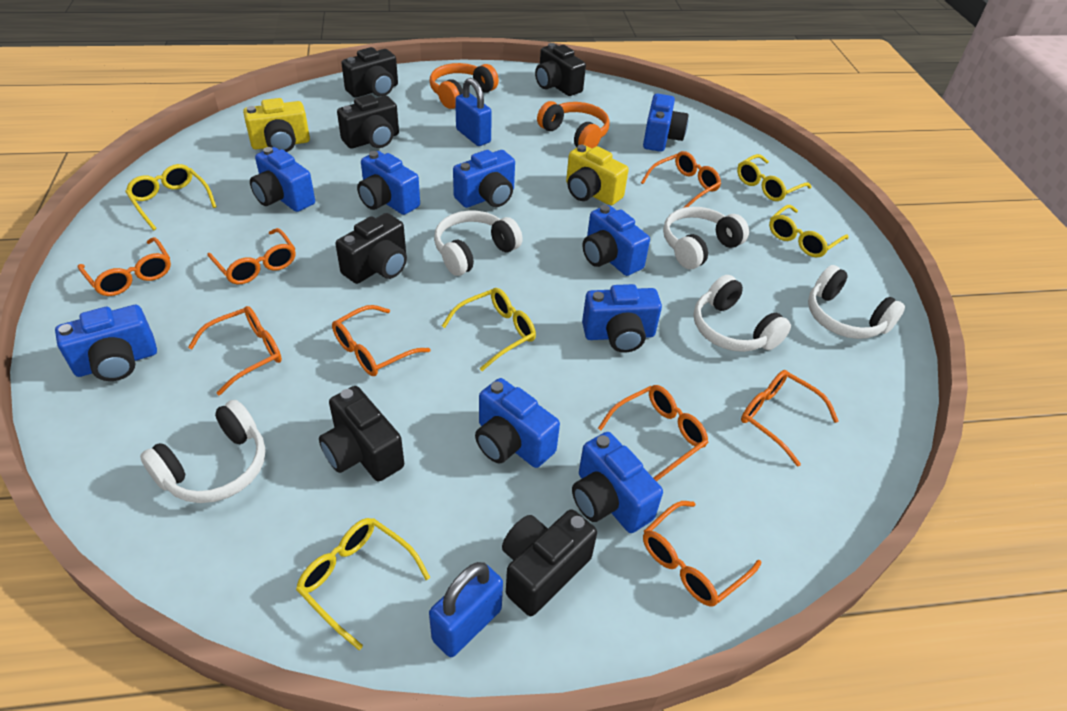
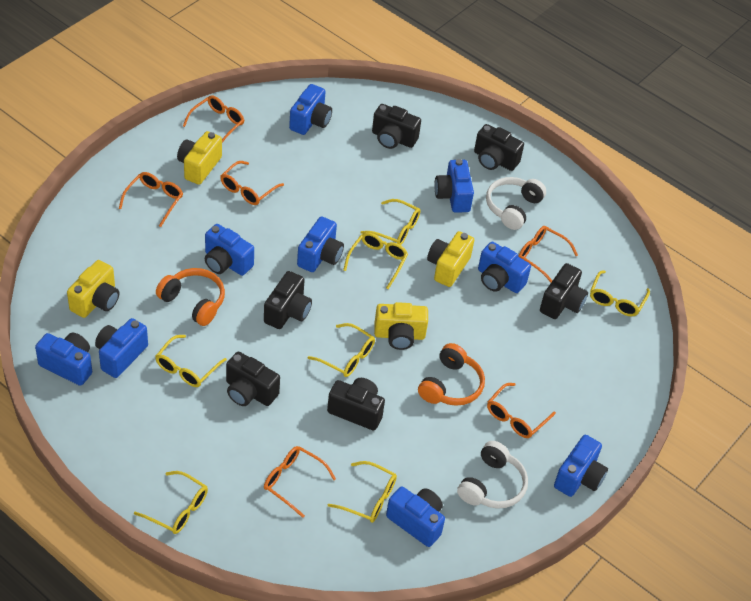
blue padlock: [429,562,503,657] [455,78,492,146] = 2 -> none = 0
orange glasses: [78,237,171,296] [188,306,282,395] [207,228,296,284] [332,305,431,376] [598,385,709,481] [641,151,721,208] [643,501,761,606] [741,370,838,466] = 8 -> [119,172,183,227] [183,95,244,142] [220,161,284,205] [264,446,336,518] [487,383,556,438] [518,226,578,282] = 6
white headphones: [140,400,265,503] [434,210,523,276] [663,207,749,269] [694,275,791,352] [808,265,905,339] = 5 -> [457,441,528,509] [486,177,546,230] = 2
yellow camera: [243,98,310,152] [566,145,629,206] = 2 -> [67,260,119,318] [177,131,222,185] [374,302,428,350] [427,231,474,287] = 4
yellow glasses: [125,164,217,231] [296,518,430,650] [442,288,536,371] [737,154,812,201] [769,205,848,258] = 5 -> [134,471,208,534] [155,335,227,387] [308,323,375,377] [328,461,397,523] [343,232,408,289] [361,199,421,245] [590,271,650,317] = 7

